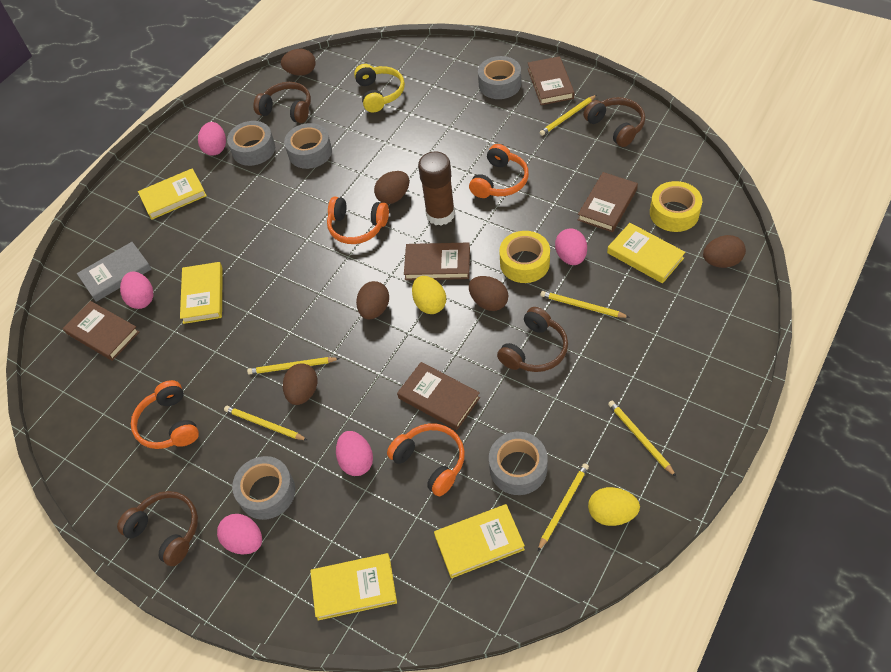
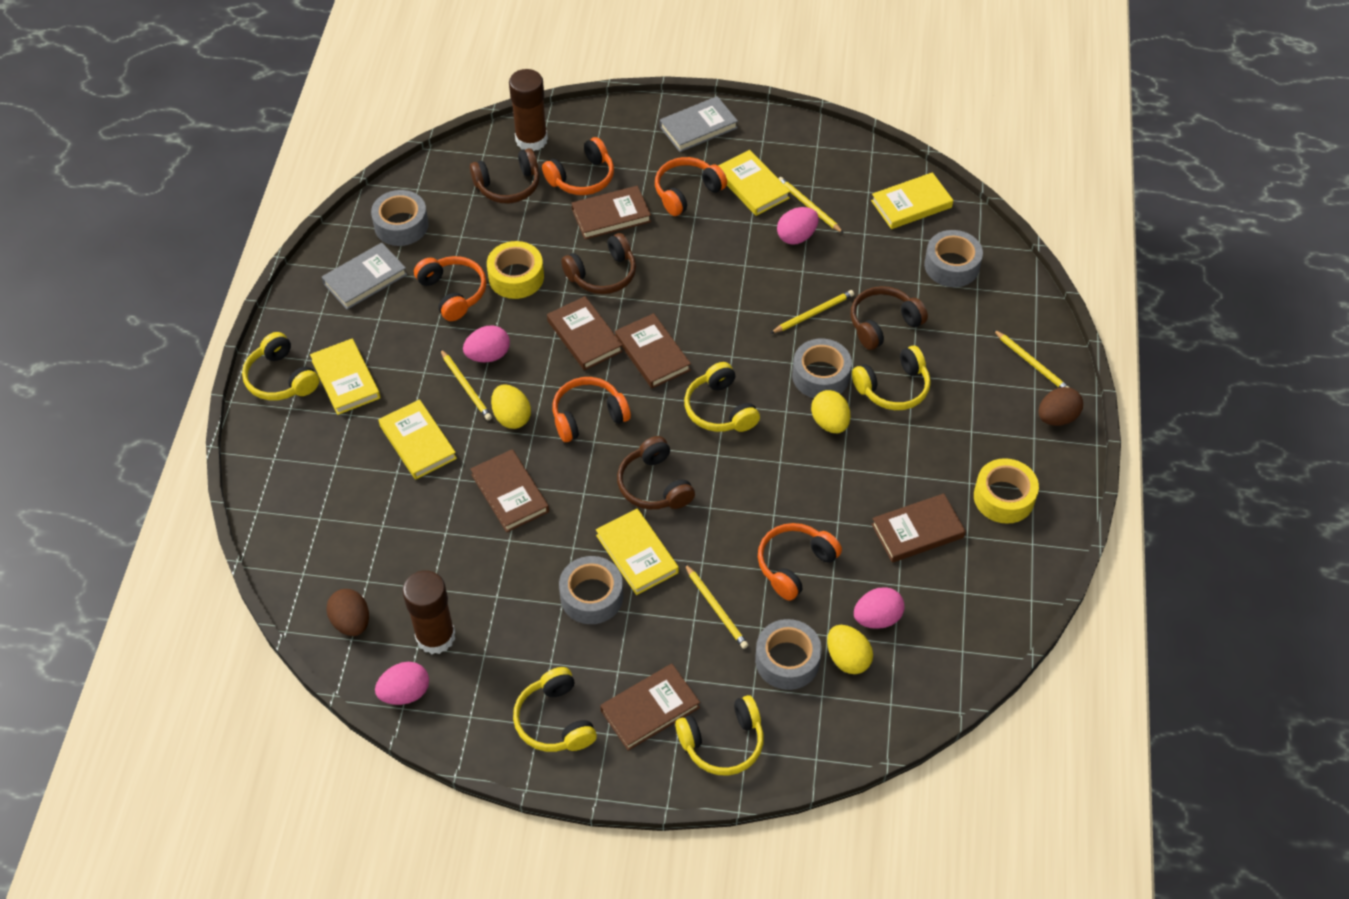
brown book: [63,301,139,361] [397,362,480,430] [404,243,470,280] [528,56,575,105] [578,172,638,232] = 5 -> [470,449,549,532] [547,296,623,370] [572,186,651,239] [600,664,700,751] [615,313,691,388] [871,493,966,563] = 6
brown egg: [281,49,316,76] [283,363,317,405] [356,281,389,320] [374,171,409,204] [469,276,509,311] [703,235,746,268] = 6 -> [326,589,369,636] [1038,387,1083,426] = 2
brown glue stick: [418,151,455,226] = 1 -> [403,570,455,654] [509,69,548,151] = 2
grey book: [77,242,152,302] = 1 -> [322,243,407,310] [660,96,738,152] = 2
orange headphones: [131,380,199,449] [327,196,389,244] [387,423,465,497] [469,144,529,198] = 4 -> [414,256,487,321] [542,137,614,195] [552,377,631,442] [655,157,727,216] [758,523,842,601] = 5
pink egg: [120,271,153,309] [198,122,226,156] [217,514,262,554] [336,431,373,476] [555,228,587,265] = 5 -> [375,662,429,705] [463,325,510,363] [777,207,819,244] [854,587,905,629] = 4
yellow egg: [412,276,446,314] [588,487,640,526] = 2 -> [491,384,531,429] [811,390,850,433] [827,625,873,674] = 3
yellow headphones: [354,64,405,113] = 1 -> [242,332,319,400] [513,667,597,752] [675,695,764,776] [684,362,760,432] [852,346,931,410] = 5
yellow pencil: [224,406,307,440] [247,357,340,375] [538,463,589,551] [539,95,596,136] [540,291,630,318] [608,401,676,477] = 6 -> [440,349,492,420] [685,564,748,649] [771,290,854,333] [778,177,843,233] [994,330,1070,388] = 5

